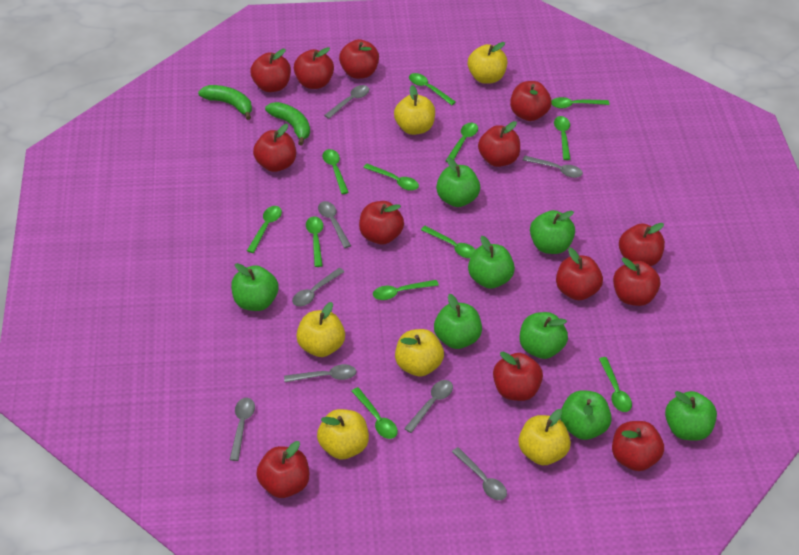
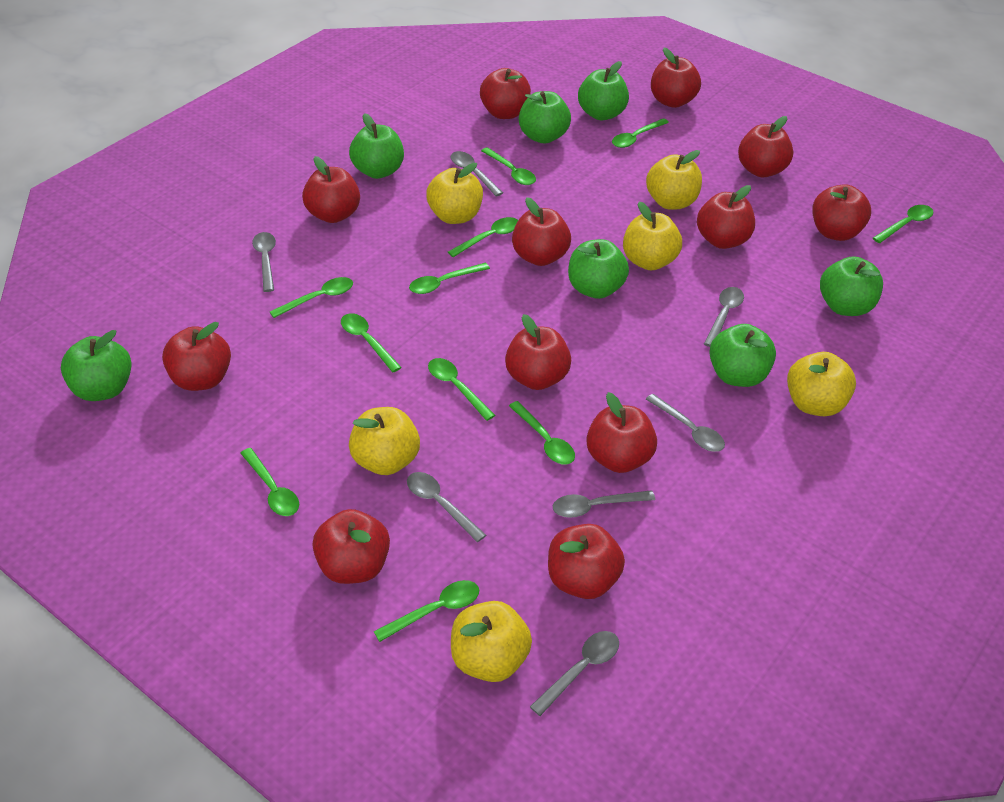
green apple: [231,263,279,311] [434,294,482,349] [436,157,480,207] [468,236,515,289] [520,312,568,359] [530,210,575,254] [560,390,612,440] [665,391,717,441] = 8 -> [61,330,132,401] [349,113,404,179] [519,91,571,143] [568,239,629,299] [578,61,629,120] [709,324,776,387] [820,256,883,316] = 7
green banana: [198,85,252,120] [265,102,310,145] = 2 -> none = 0
green spoon: [247,206,282,253] [306,216,323,267] [322,149,349,194] [352,387,398,439] [363,163,419,191] [373,280,439,300] [409,73,456,105] [421,226,475,258] [445,123,478,162] [551,97,609,108] [554,116,570,160] [599,357,632,412] = 12 -> [240,448,299,516] [270,277,353,318] [341,313,402,372] [374,580,479,642] [409,263,490,294] [428,358,495,421] [448,217,518,257] [481,147,536,185] [509,401,575,465] [612,118,669,148] [873,205,933,243] = 11
grey spoon: [230,398,255,461] [284,364,356,382] [292,268,344,306] [318,201,351,248] [324,85,369,119] [404,380,453,433] [452,447,507,500] [523,156,583,178] = 8 -> [252,232,276,292] [407,472,486,542] [451,151,503,196] [530,631,619,716] [553,490,655,518] [646,394,725,452] [704,287,744,347] = 7
red apple: [250,49,291,92] [253,124,296,172] [256,441,309,498] [294,47,334,89] [339,39,379,79] [359,201,404,244] [478,121,520,167] [493,352,543,401] [510,81,551,121] [556,248,603,300] [612,421,664,471] [613,257,660,306] [619,223,665,266] = 13 -> [162,322,231,391] [302,156,360,223] [312,509,390,584] [480,68,531,119] [505,314,571,390] [512,197,571,266] [548,524,625,599] [586,392,657,473] [651,48,701,108] [697,185,755,249] [738,116,793,177] [812,184,871,241] = 12

